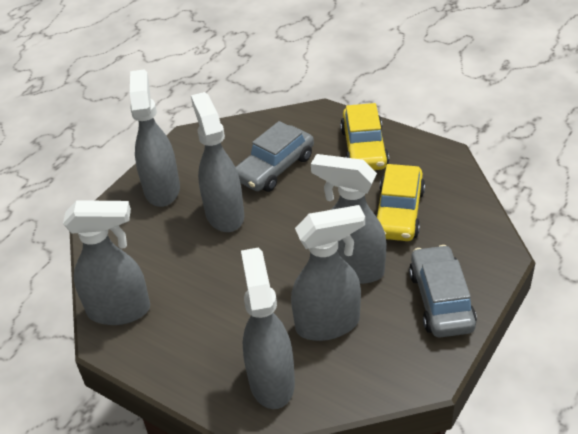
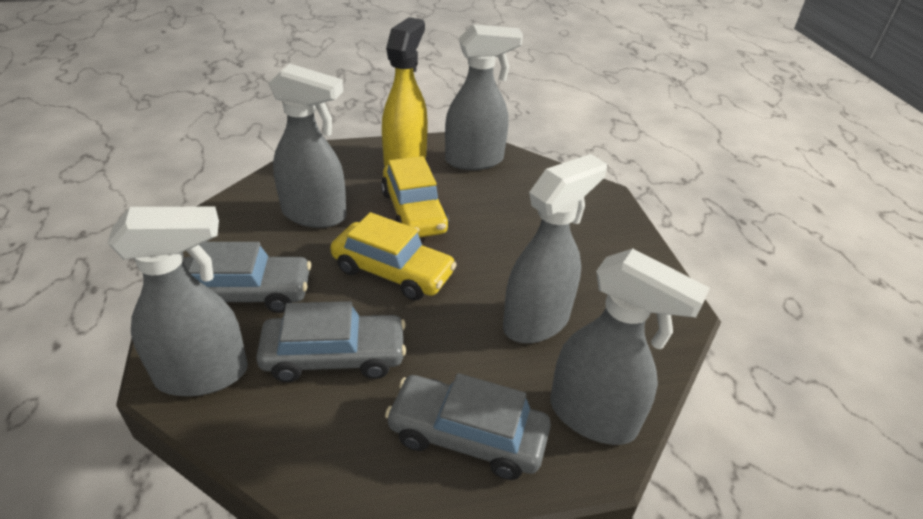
grey car: [235,121,314,192] [409,245,477,337] = 2 -> [183,242,311,313] [256,301,406,382] [385,373,551,480] = 3
grey spray bottle: [63,200,150,325] [130,69,180,207] [191,92,244,232] [241,247,295,409] [291,205,365,341] [311,154,387,284] = 6 -> [108,207,248,396] [269,64,347,228] [445,24,523,170] [503,154,607,343] [550,248,710,445] = 5
yellow spray bottle: none = 0 -> [382,17,428,166] = 1

